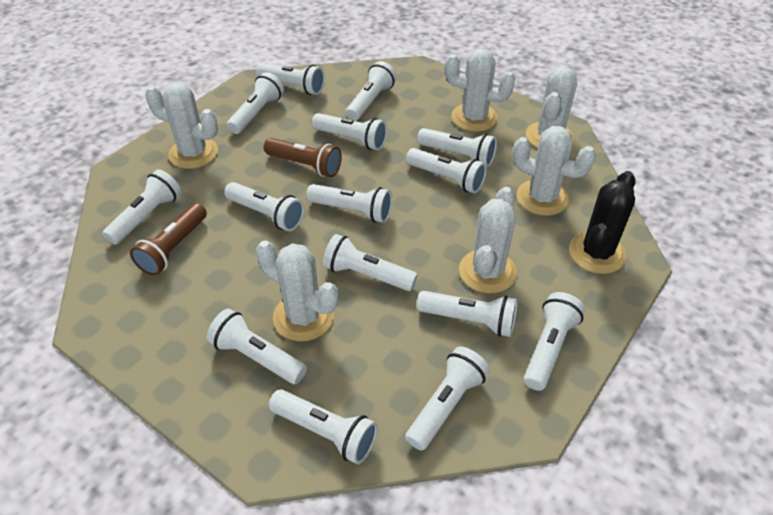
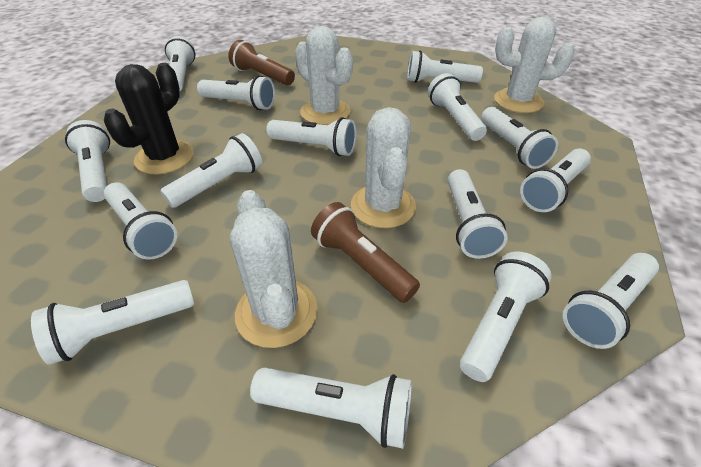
white cactus: [145,83,218,169] [256,240,338,341] [445,48,515,132] [459,187,517,293] [513,126,596,216] [526,67,577,148] = 6 -> [230,190,318,348] [295,26,353,125] [351,107,416,228] [494,17,575,113] = 4

